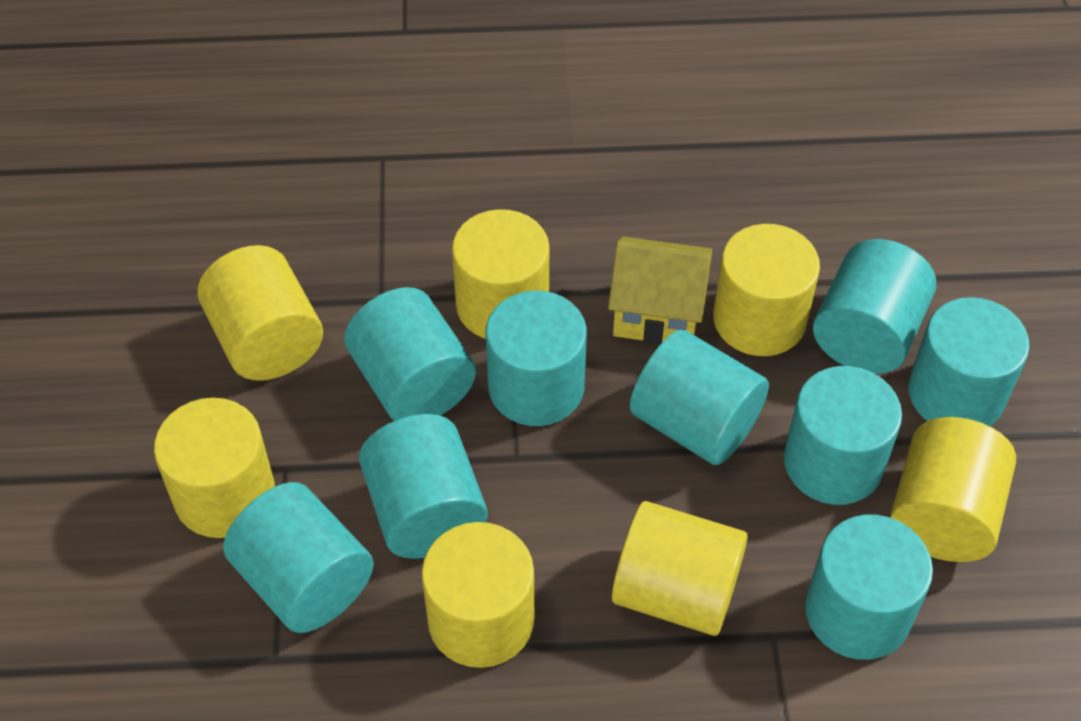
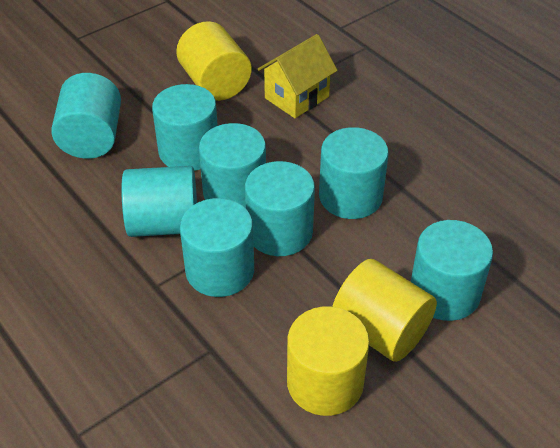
turquoise cylinder: [223,482,374,633] [344,287,476,421] [359,414,488,559] [486,290,587,426] [630,330,769,465] [784,366,902,505] [805,515,933,660] [813,239,936,374] [908,297,1030,426] = 9 -> [51,73,121,159] [121,166,197,237] [152,84,218,171] [180,198,254,297] [199,123,266,208] [245,161,315,256] [319,127,389,219] [411,220,493,321] = 8
yellow cylinder: [154,397,275,538] [198,245,323,381] [421,522,534,668] [452,209,549,339] [612,501,748,636] [713,224,820,356] [890,417,1016,562] = 7 -> [176,21,252,101] [287,306,369,416] [332,259,437,362] = 3

